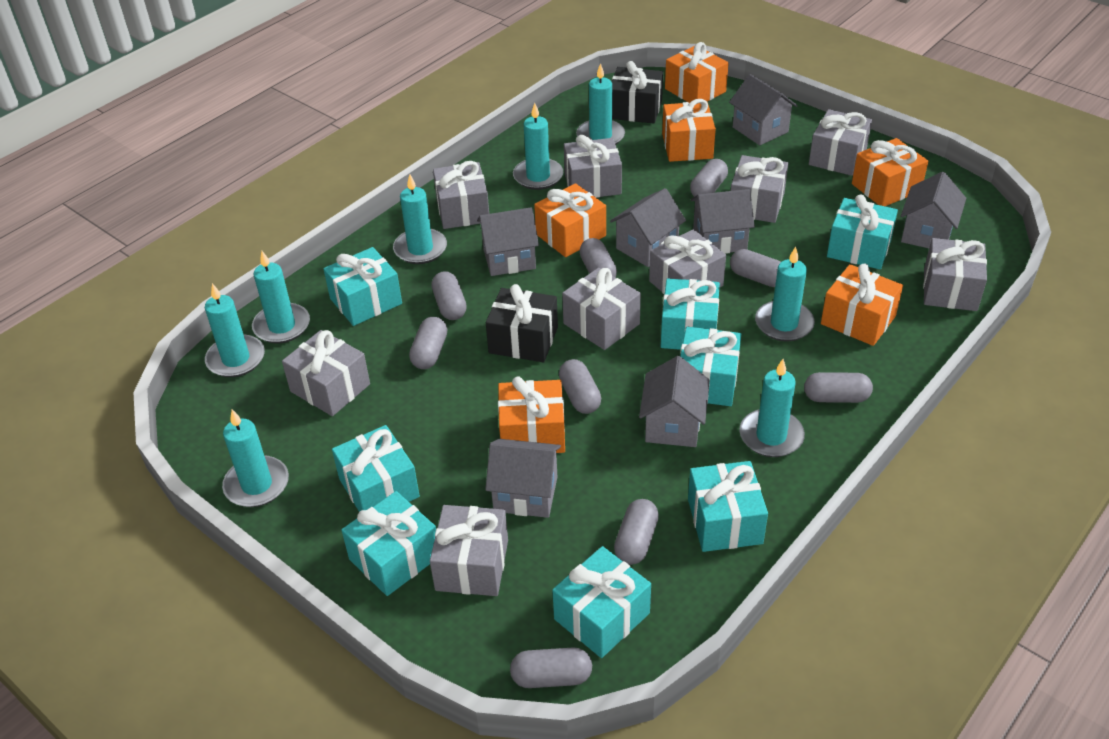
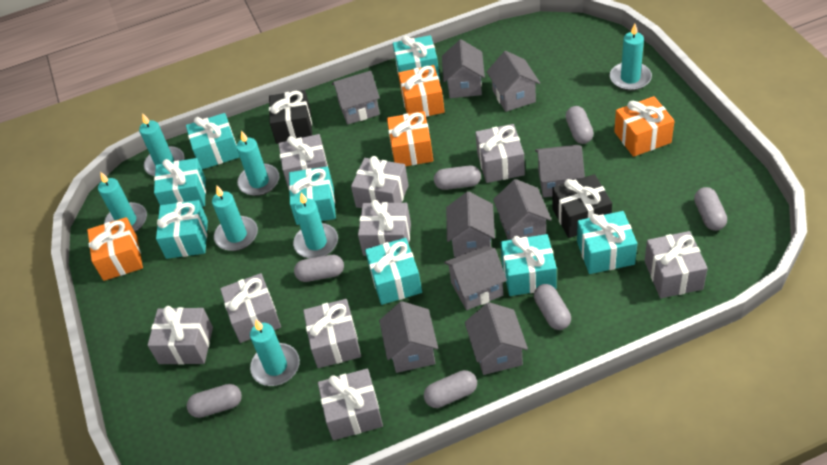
grey capsule: [409,317,447,369] [431,271,467,320] [510,648,592,688] [559,359,601,414] [579,238,617,277] [614,499,659,565] [690,159,728,197] [730,249,781,287] [804,372,873,403] = 9 -> [187,384,242,418] [294,255,344,282] [424,370,477,408] [434,166,481,190] [534,284,571,330] [566,106,594,144] [694,187,727,231] = 7
grey house: [477,207,539,276] [485,439,561,518] [610,188,686,267] [639,356,710,447] [691,189,755,254] [729,74,798,145] [901,172,966,248] = 7 -> [332,71,380,124] [379,301,438,373] [442,39,485,98] [444,246,507,310] [446,191,495,257] [465,302,528,375] [487,51,540,112] [493,179,552,240] [535,145,585,197] = 9
orange gift: [498,376,565,453] [534,183,606,257] [662,99,716,162] [665,42,729,103] [821,264,903,346] [852,138,928,206] = 6 -> [87,217,143,281] [387,111,433,166] [398,65,445,117] [614,96,674,157] = 4
turquoise candle: [205,283,265,377] [222,409,289,507] [252,251,310,343] [393,175,447,264] [513,103,563,190] [576,63,625,145] [739,359,805,457] [755,246,815,342] = 8 -> [98,172,147,232] [139,113,184,176] [212,185,258,251] [236,130,280,196] [250,319,300,386] [293,192,338,258] [610,23,652,91] = 7

